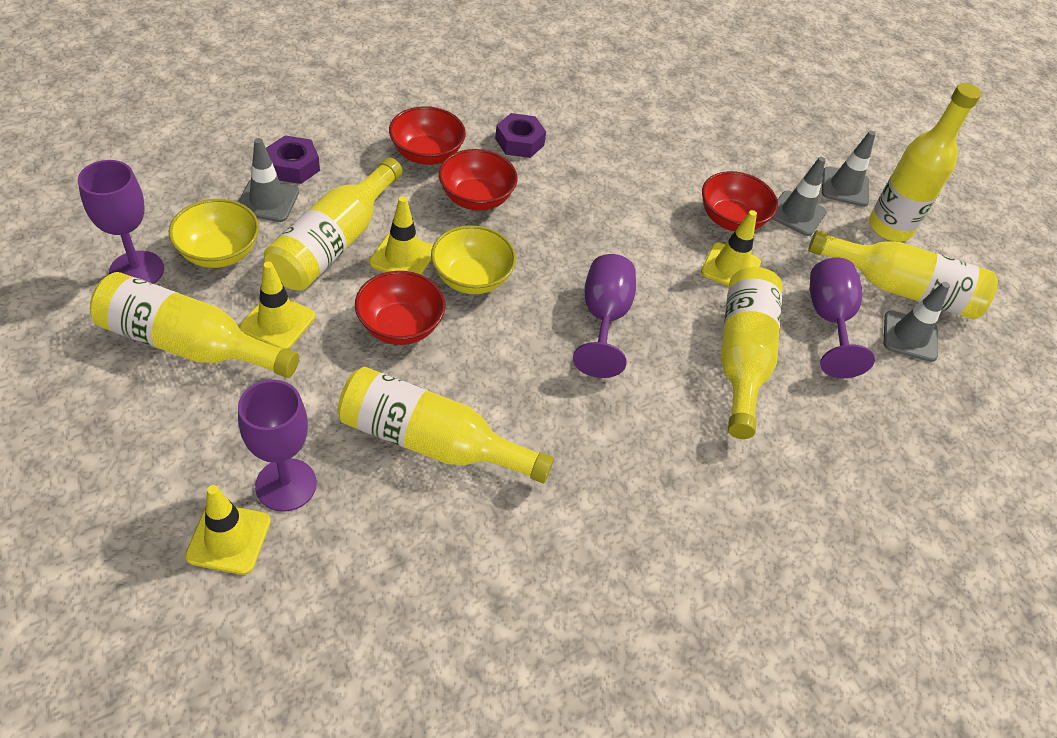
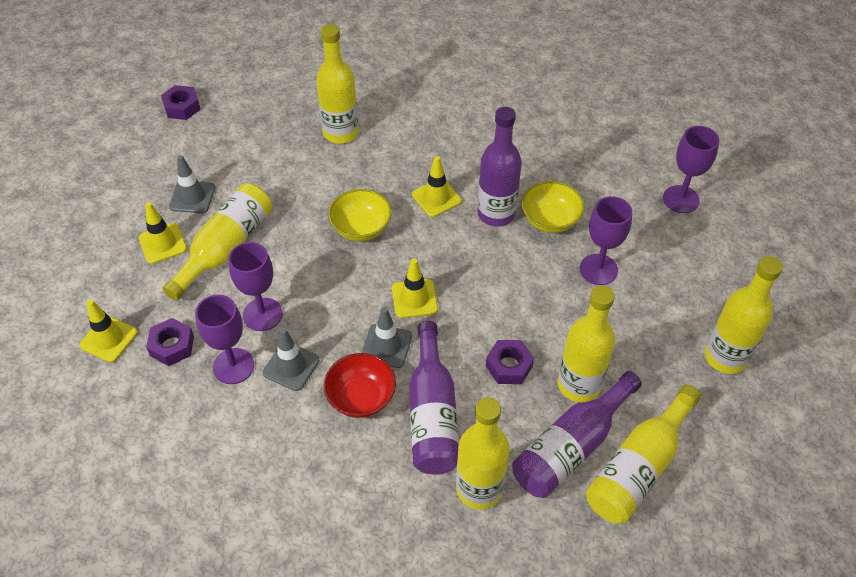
grey traffic cone: [238,138,299,222] [771,157,827,236] [822,131,876,207] [884,282,950,362] = 4 -> [169,155,215,214] [263,328,320,391] [362,307,412,368] = 3
purple bottle: none = 0 -> [409,321,459,475] [477,107,522,227] [512,371,642,498] = 3
purple nut: [266,135,320,184] [495,113,546,158] = 2 -> [146,318,194,366] [161,85,201,120] [486,340,534,384] = 3
red bowl: [355,271,445,345] [389,106,466,165] [439,149,518,211] [702,171,778,231] = 4 -> [324,353,396,418] = 1

